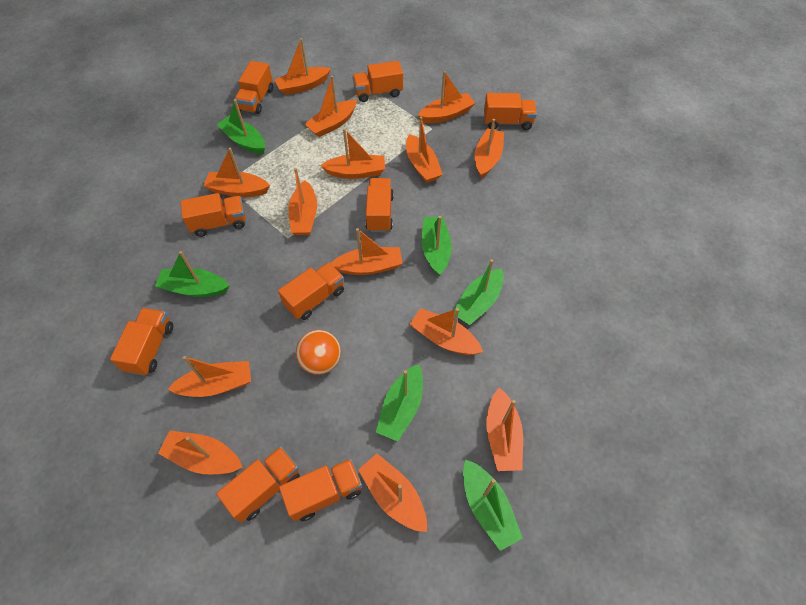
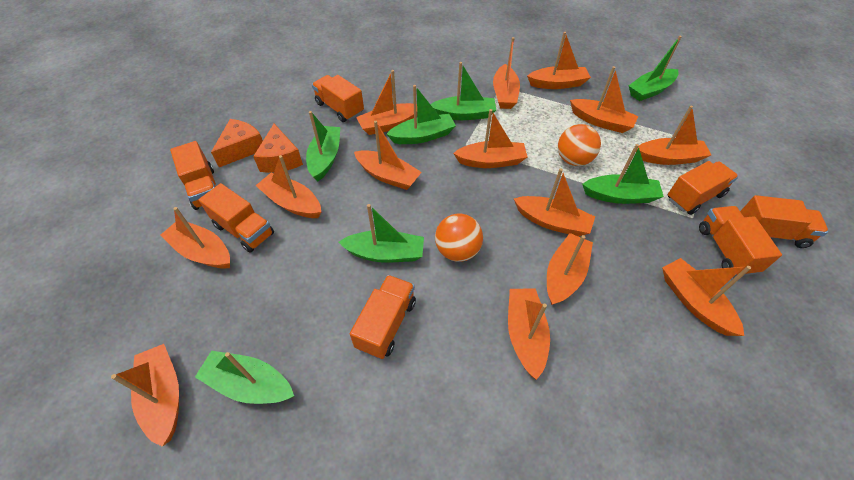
green boat: [155,251,229,297] [216,99,265,154] [376,364,423,442] [422,216,452,276] [454,259,504,325] [463,459,523,551] = 6 -> [195,351,294,404] [306,111,341,181] [339,204,424,263] [386,85,456,144] [430,62,496,120] [582,144,664,204] [629,36,682,101] = 7
orange ball: [296,330,341,375] = 1 -> [435,213,483,262] [558,124,601,166] = 2
orange cheese: none = 0 -> [211,119,263,167] [253,124,303,173] = 2
orange truck: [110,308,173,376] [181,193,246,237] [216,447,300,522] [235,61,273,114] [278,262,344,320] [279,459,362,521] [352,61,403,102] [365,178,394,232] [484,93,537,130] = 9 -> [170,141,216,210] [199,183,274,253] [312,75,364,122] [350,275,416,359] [668,161,738,215] [699,206,782,276] [740,195,828,248] = 7

